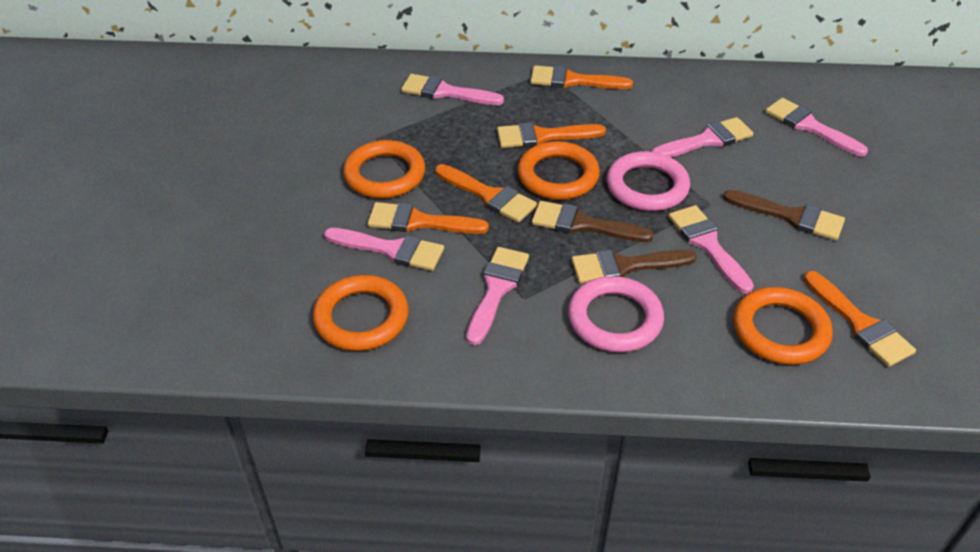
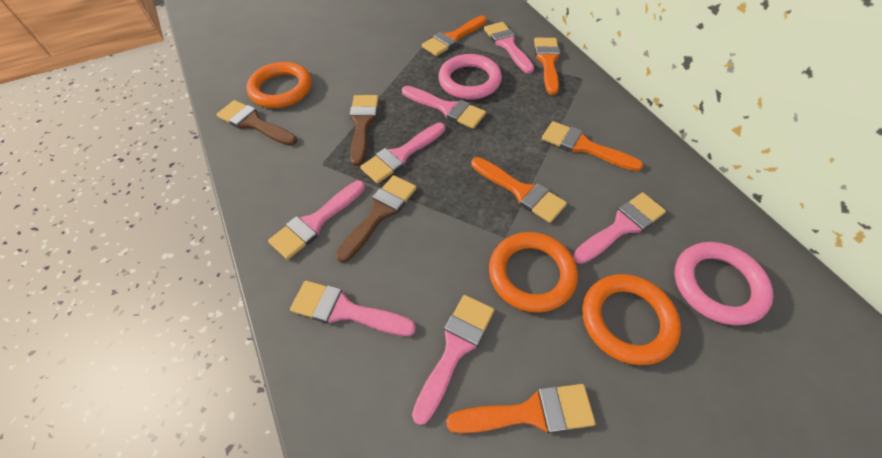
orange ring: [313,275,409,351] [343,140,425,198] [517,141,600,200] [734,287,833,365] = 4 -> [246,62,312,108] [489,232,578,313] [582,274,681,365] = 3
pink brush: [324,228,444,271] [401,74,504,105] [466,247,529,345] [652,117,754,157] [668,205,754,294] [765,98,868,156] = 6 -> [268,181,365,260] [290,281,416,336] [360,123,445,184] [402,86,486,129] [412,295,494,425] [484,22,534,73] [573,192,666,264] = 7

